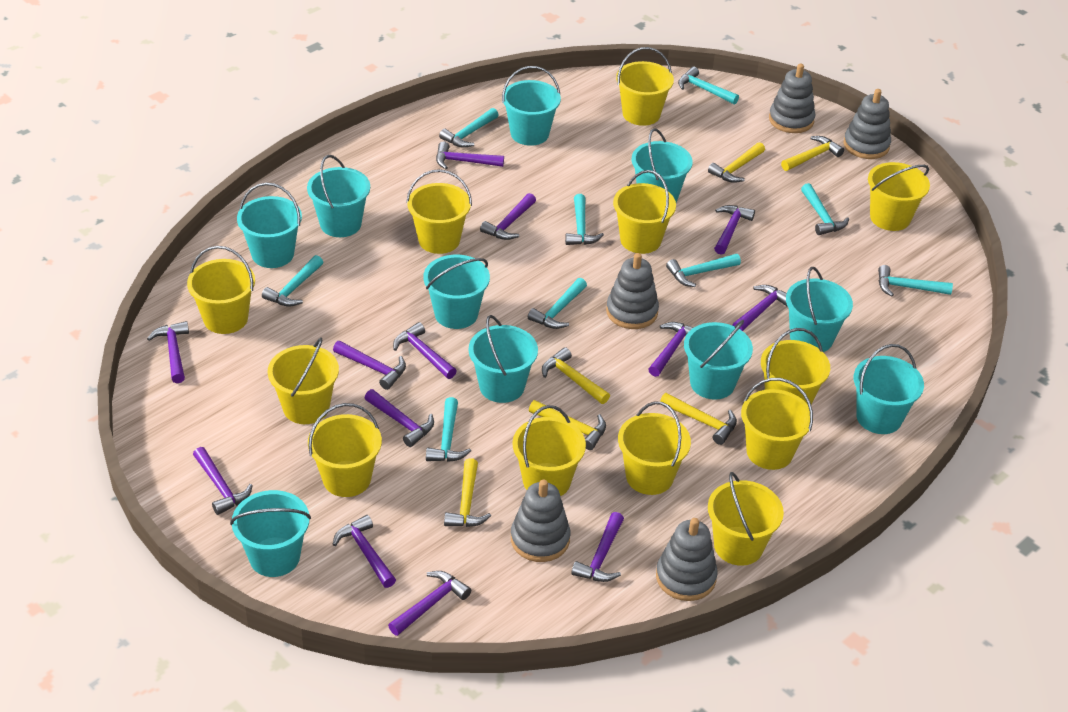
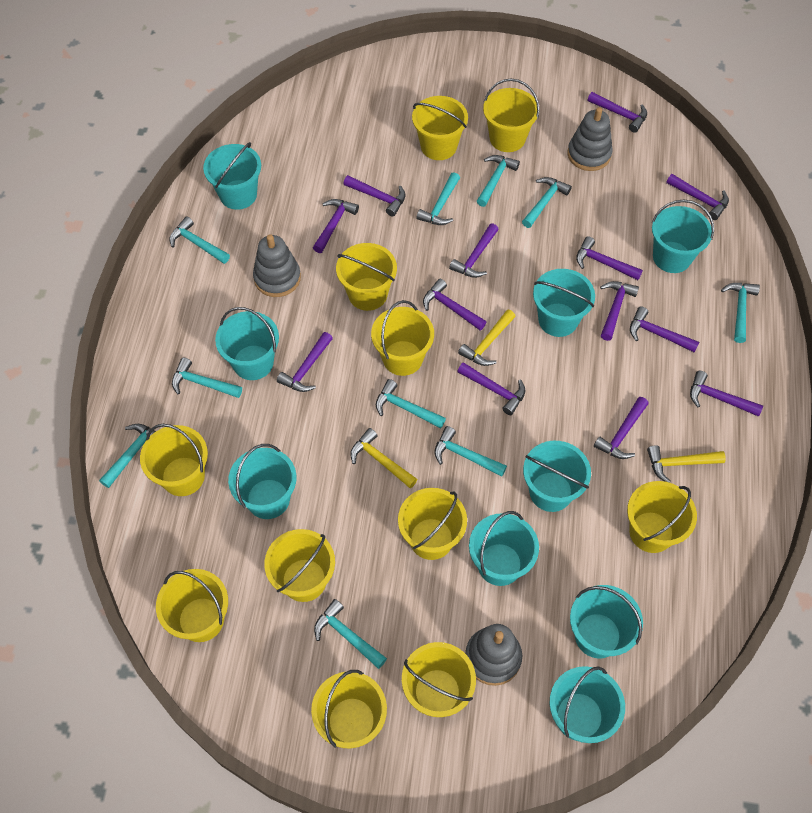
grey stacking toy: [511,479,570,562] [606,253,659,329] [656,518,718,601] [769,64,815,133] [843,89,891,159] = 5 -> [253,234,301,297] [465,624,522,686] [568,107,613,171] = 3
turquoise bucket: [230,490,311,577] [237,183,302,268] [307,155,370,237] [423,255,490,329] [469,315,538,403] [502,66,561,146] [631,128,693,202] [684,320,753,399] [786,267,853,352] [854,344,924,434] = 10 -> [203,142,261,210] [215,307,279,380] [228,444,297,519] [469,511,539,586] [523,441,591,512] [533,269,595,337] [549,666,625,743] [570,585,643,658] [652,200,714,273] = 9
turquoise hammer: [262,255,323,307] [426,397,471,462] [439,108,498,148] [528,278,587,329] [565,194,604,245] [666,254,741,287] [678,67,739,105] [801,183,849,235] [878,265,953,297] = 9 -> [99,424,156,488] [169,217,230,264] [172,357,242,398] [314,599,387,669] [376,379,446,429] [416,172,460,225] [434,426,507,477] [477,155,520,207] [522,177,572,228] [721,283,760,343] = 10
yellow bucket: [187,246,255,334] [268,338,339,424] [308,403,382,497] [406,169,472,254] [512,405,586,496] [613,170,676,254] [616,47,674,126] [618,402,691,495] [708,472,784,566] [741,378,813,470] [761,328,830,405] [868,162,930,231] = 12 -> [140,424,208,496] [156,569,228,642] [264,529,335,602] [311,670,387,749] [336,243,397,311] [371,300,434,376] [398,488,467,560] [402,642,476,717] [412,96,468,160] [483,79,540,152] [627,481,697,553] = 11
yellow hammer: [444,458,491,527] [529,400,606,450] [542,347,610,404] [660,393,737,445] [708,142,765,183] [781,136,844,171] = 6 -> [350,428,418,488] [458,309,516,366] [647,445,726,483] = 3

